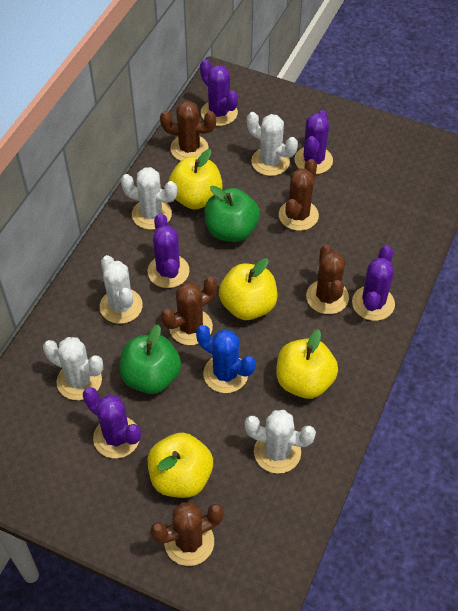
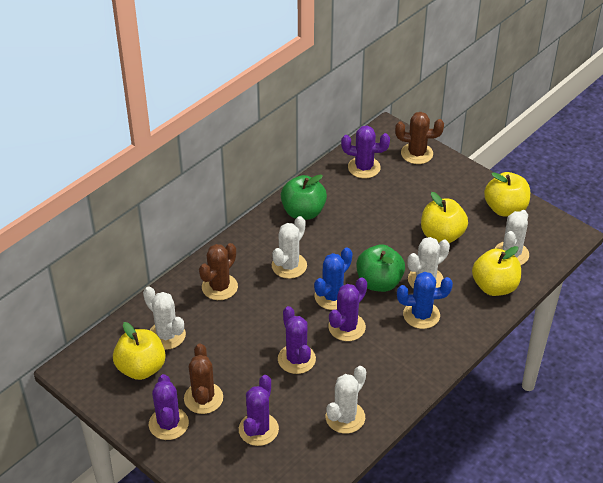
blue cactus: [196,325,256,393] = 1 -> [314,248,352,310] [397,272,453,329] = 2
brown cactus: [150,502,224,566] [160,101,216,161] [161,277,217,345] [279,159,319,231] [306,244,349,314] = 5 -> [184,343,223,414] [199,243,238,300] [395,112,444,164] = 3

